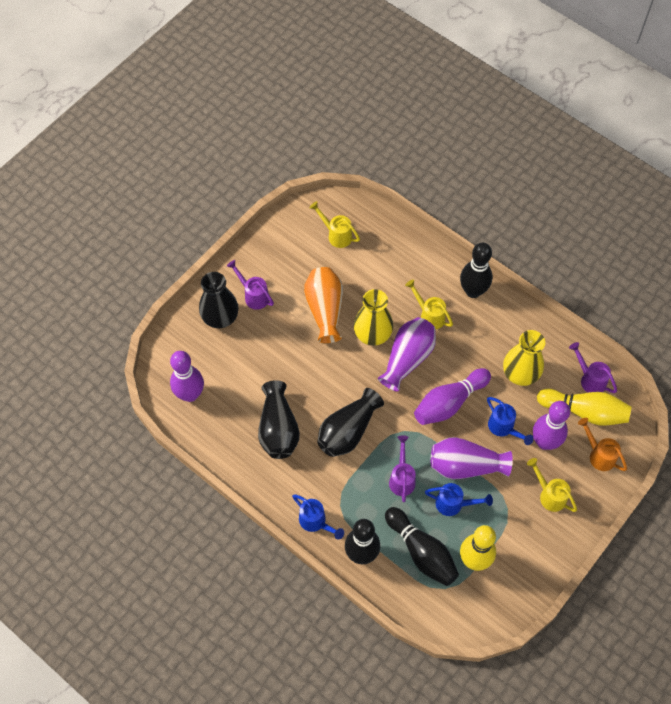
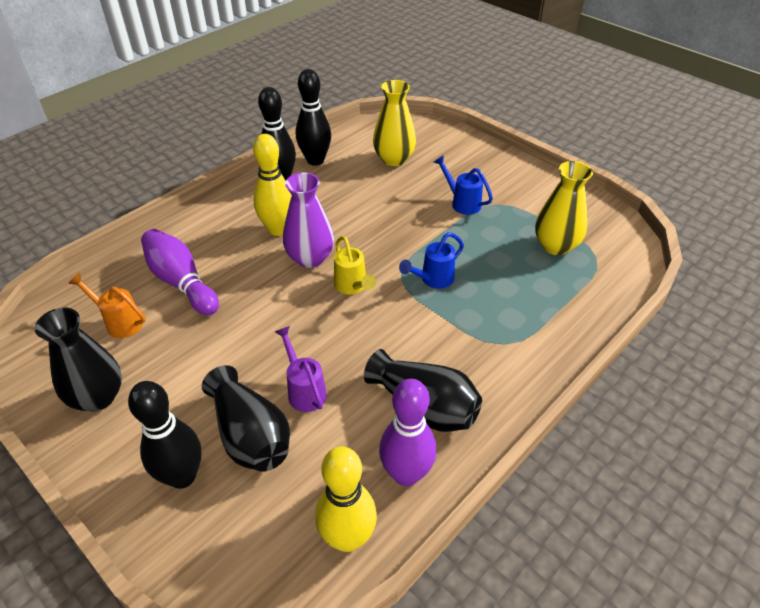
blue watering can: [292,494,344,540] [425,483,493,516] [487,397,534,445] = 3 -> [399,233,464,289] [434,155,493,215] = 2
orange vase: [304,267,343,343] = 1 -> none = 0
purple bowling pin: [170,351,204,402] [414,368,491,425] [533,401,570,450] = 3 -> [141,229,219,315] [379,379,436,486] = 2
purple vase: [378,317,436,392] [431,437,513,479] = 2 -> [283,173,334,268] = 1
purple watering can: [227,260,274,310] [389,435,416,502] [569,342,617,393] = 3 -> [275,326,327,412] = 1
yellow watering can: [309,201,360,248] [405,279,453,330] [527,458,577,512] = 3 -> [334,236,376,295] = 1

